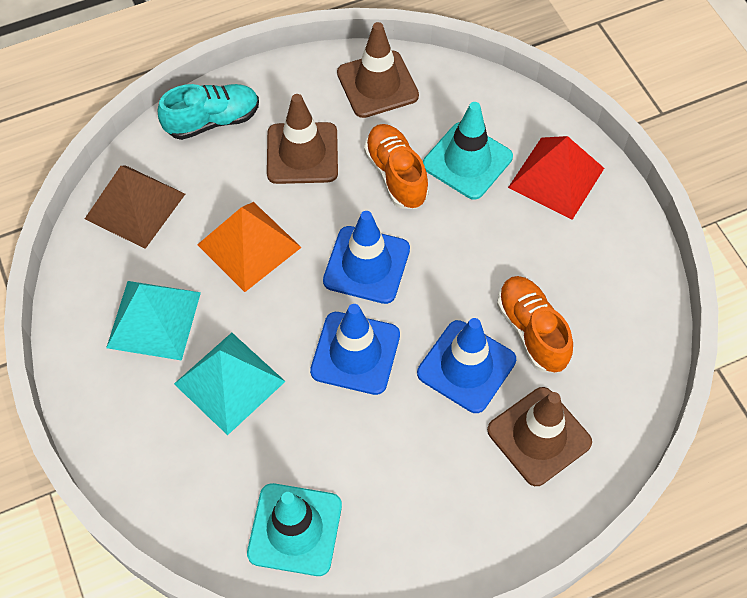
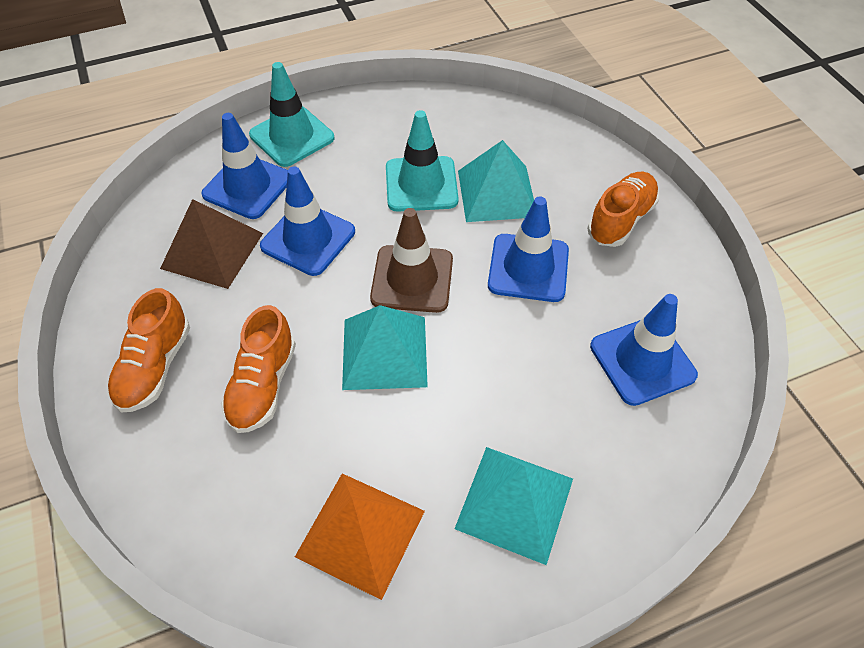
blue traffic cone: [310,304,400,395] [323,211,410,304] [417,318,516,413] = 3 -> [202,113,288,219] [260,166,355,276] [488,196,569,302] [590,294,698,406] = 4
brown traffic cone: [267,94,338,184] [337,22,419,118] [487,387,592,486] = 3 -> [370,208,453,313] = 1
orange shoe: [364,124,429,209] [497,276,573,373] = 2 -> [107,288,190,412] [221,305,296,433] [587,172,659,247] = 3
red pyramid: [508,136,604,220] = 1 -> none = 0
turquoise pyramid: [106,281,201,361] [174,333,286,435] = 2 -> [342,305,428,390] [455,447,573,565] [458,140,534,222] = 3
turquoise shoe: [158,84,259,140] = 1 -> none = 0

